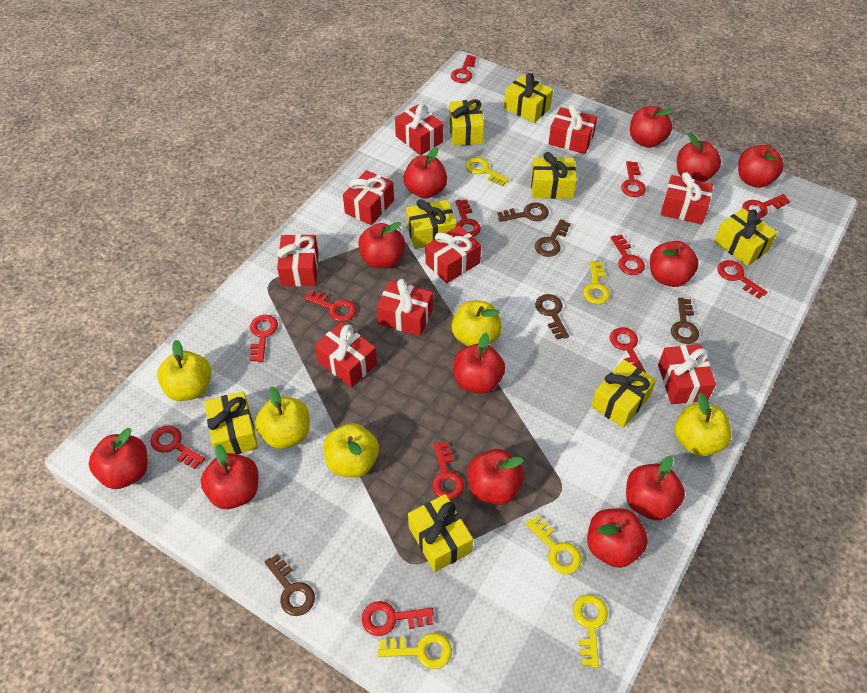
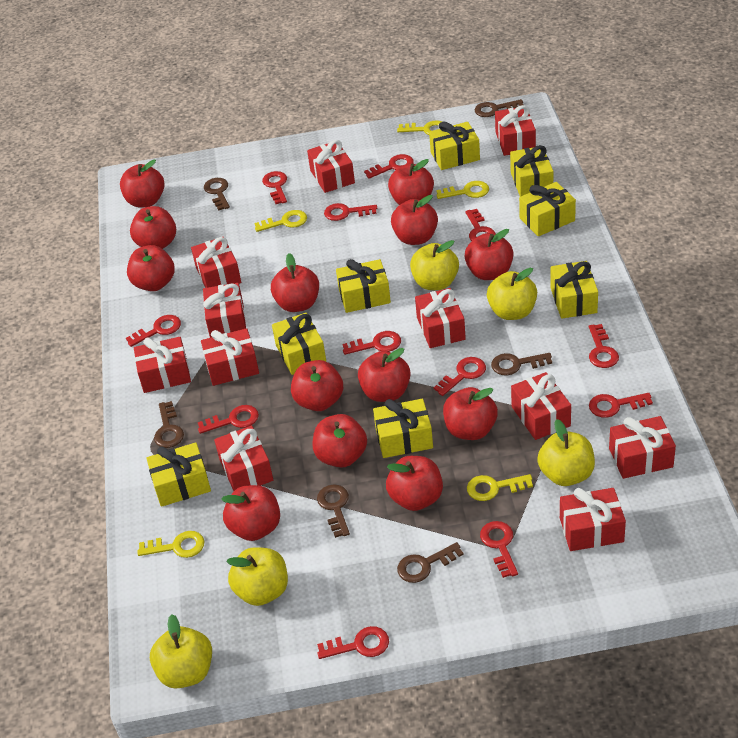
brown key: [265,554,315,616] [497,202,549,222] [535,219,571,257] [535,294,569,339] [671,298,699,344] = 5 -> [154,401,184,448] [204,178,230,211] [317,484,350,538] [397,542,464,583] [475,99,524,117] [491,353,552,375] = 6
red apple: [89,428,148,489] [201,444,258,509] [358,222,405,268] [404,147,447,199] [454,333,506,394] [468,449,524,505] [587,508,648,568] [626,456,685,520] [630,106,675,148] [650,241,699,287] [677,133,721,182] [738,145,784,188] = 12 -> [120,160,164,208] [127,245,175,291] [130,206,176,249] [221,485,280,541] [271,253,319,312] [291,360,343,411] [312,414,367,468] [358,348,411,402] [386,456,443,511] [388,159,434,205] [391,195,438,245] [443,387,498,440] [465,229,514,280] = 13
red gift: [277,234,319,286] [315,322,377,387] [343,170,394,225] [376,279,433,336] [395,104,443,155] [425,225,481,283] [548,104,597,154] [658,344,716,404] [661,172,713,224] = 9 -> [134,337,191,393] [191,237,241,288] [201,328,259,386] [203,283,246,338] [214,425,273,491] [307,140,355,193] [415,288,466,348] [495,105,536,156] [511,372,571,440] [560,488,626,551] [609,416,676,479] = 11

